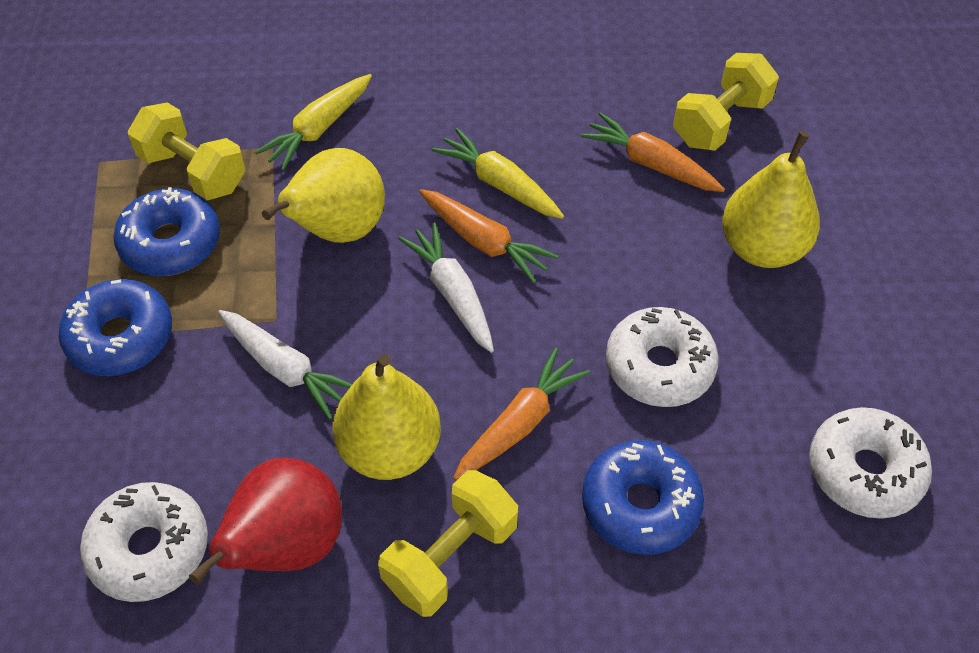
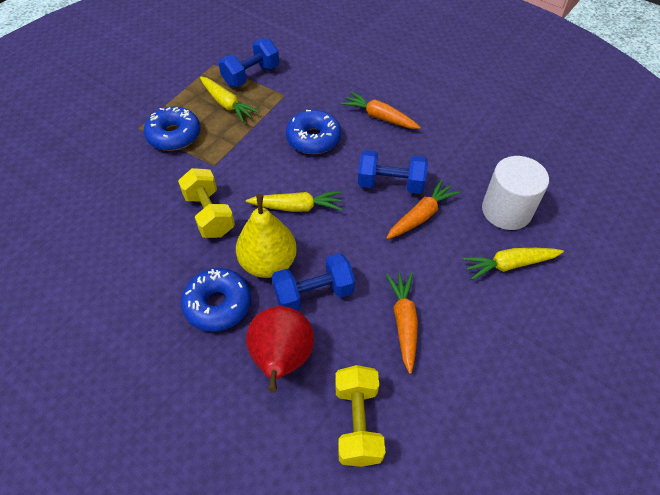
blue dumbbell: none = 0 -> [219,38,279,87] [272,253,355,311] [358,150,428,194] = 3
white carrot: [218,310,352,420] [398,222,494,353] = 2 -> none = 0
white cylinder: none = 0 -> [482,156,549,230] = 1
white donut: [80,482,208,602] [606,307,719,407] [809,407,932,519] = 3 -> none = 0
yellow carrot: [255,74,372,171] [432,128,564,219] = 2 -> [200,76,259,122] [246,191,342,212] [462,248,564,280] = 3
yellow dumbbell: [128,102,246,200] [378,470,518,617] [673,53,779,151] = 3 -> [178,168,235,238] [335,365,386,467] = 2
yellow pear: [262,148,385,243] [333,354,441,480] [722,131,820,268] = 3 -> [236,194,297,278] = 1

